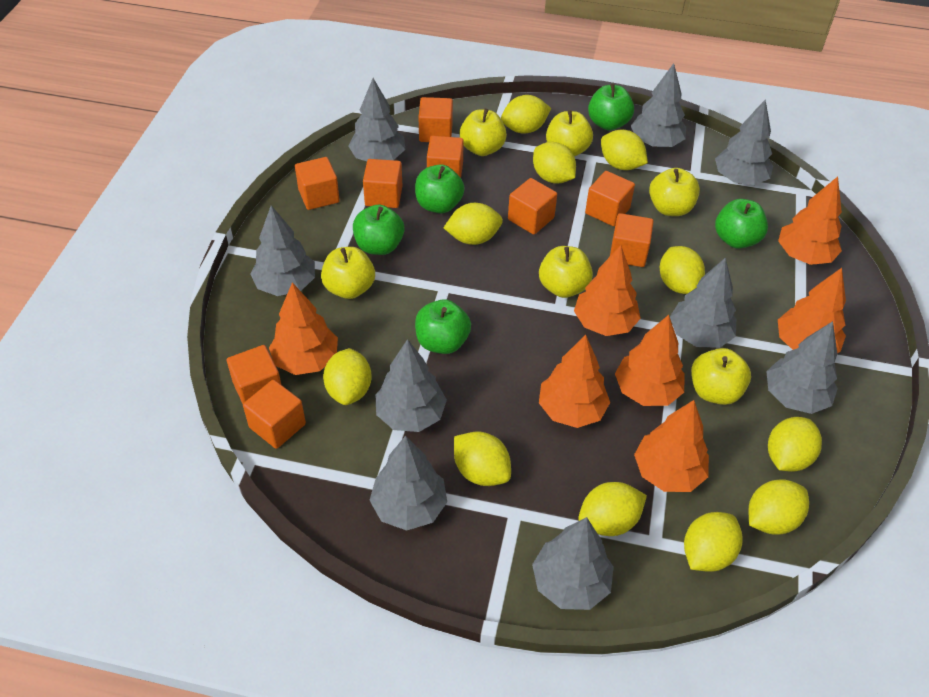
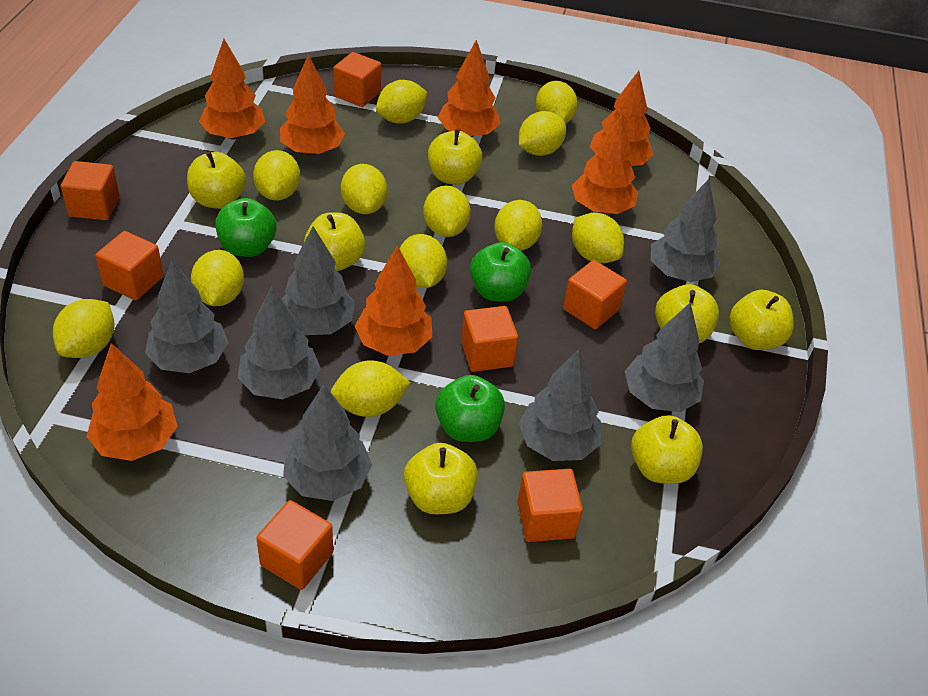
green apple: [353,205,404,255] [415,165,465,213] [415,299,471,354] [588,83,634,130] [715,199,768,249] = 5 -> [216,198,277,257] [435,375,505,442] [470,242,531,302] = 3
grey tree: [251,206,315,296] [348,78,405,161] [370,436,447,531] [375,339,447,432] [532,517,614,610] [631,63,686,147] [670,257,736,348] [715,99,773,185] [766,321,838,414] = 9 -> [145,260,229,373] [238,286,321,399] [282,226,355,335] [283,384,372,501] [518,349,601,461] [625,303,704,412] [651,179,721,282] = 7
orange cube: [227,345,281,404] [243,380,306,449] [295,157,340,210] [363,159,402,208] [419,97,453,142] [427,136,464,178] [508,178,557,235] [585,171,635,226] [610,213,654,267] = 9 -> [61,161,120,220] [96,231,163,300] [256,500,333,590] [333,52,381,107] [461,306,518,372] [517,469,583,542] [563,260,627,329] = 7
yellow apple: [321,247,375,299] [459,109,507,156] [539,246,593,298] [546,110,593,156] [649,168,700,216] [691,348,751,405] = 6 -> [187,151,246,209] [304,212,365,271] [404,443,478,514] [428,129,482,185] [631,415,703,484] [655,284,719,343] [729,290,793,350] = 7
yellow lemon: [323,348,372,405] [444,203,503,245] [454,431,511,486] [501,95,551,134] [533,142,576,184] [578,482,647,536] [601,130,648,170] [660,246,705,294] [684,512,743,572] [748,480,809,535] [768,417,822,472] = 11 -> [53,299,114,358] [191,250,244,306] [253,150,300,201] [331,360,411,417] [341,164,387,214] [376,80,427,124] [400,234,447,288] [423,186,471,237] [494,200,542,251] [519,111,566,156] [536,81,578,124] [572,213,624,263] = 12

